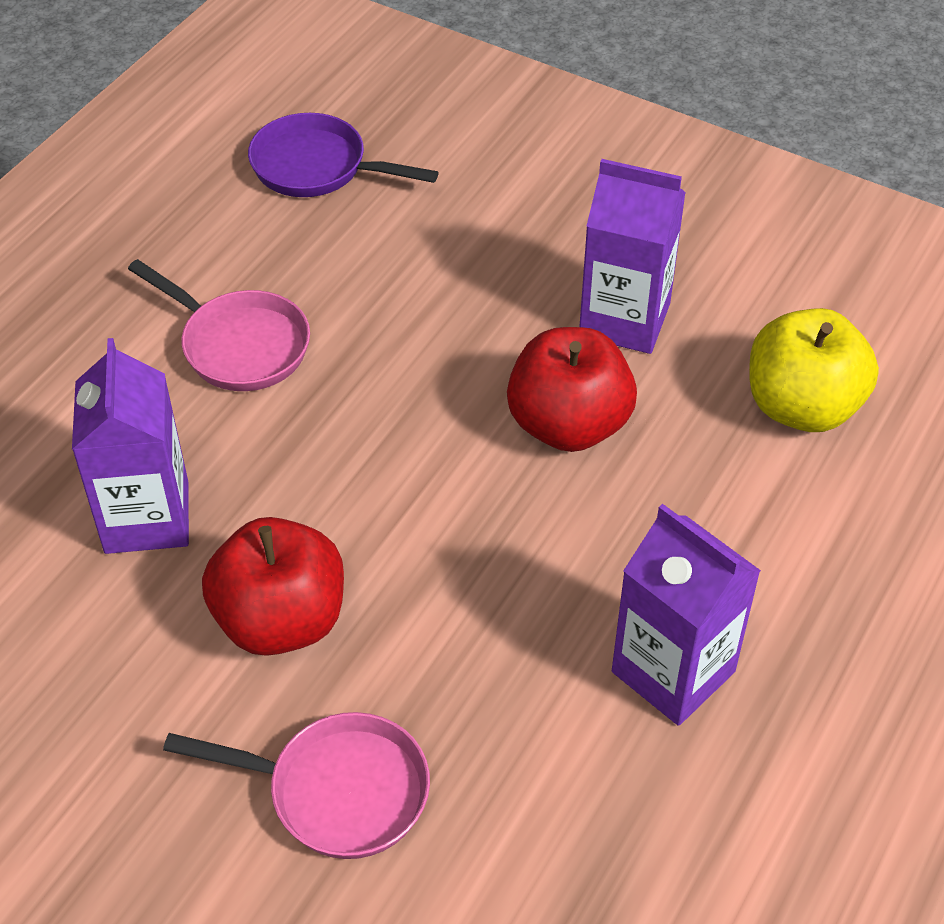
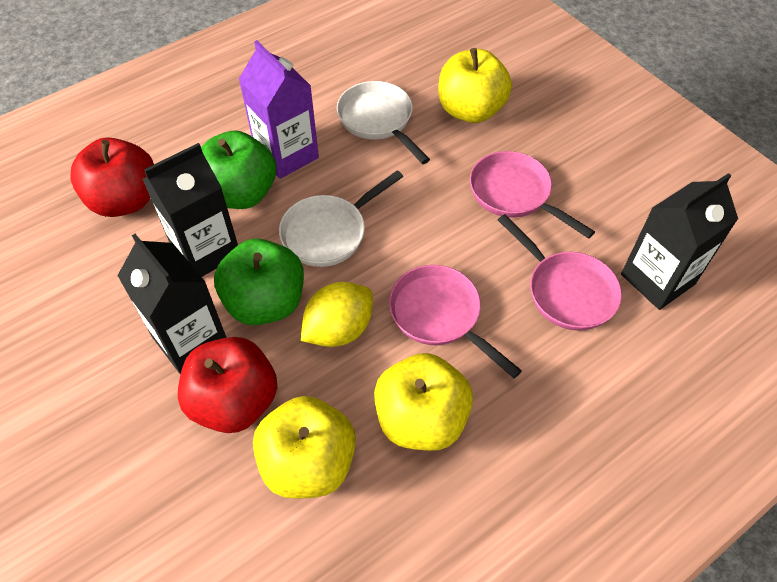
black carton: none = 0 -> [117,234,227,374] [142,143,238,277] [621,173,738,310] = 3
green apple: none = 0 -> [201,130,276,209] [214,239,304,325] = 2
pink pan: [128,259,310,391] [163,712,430,859] = 2 -> [389,265,522,378] [470,151,595,239] [498,214,622,331] = 3
purple carton: [72,338,189,554] [579,159,686,354] [612,504,761,726] = 3 -> [239,40,319,179] = 1
purple pan: [248,113,439,197] = 1 -> none = 0
white pan: none = 0 -> [279,170,403,267] [337,81,430,164] = 2
yellow apple: [749,308,879,432] = 1 -> [253,396,356,499] [374,353,473,451] [438,48,512,123] = 3
yellow lemon: none = 0 -> [301,282,373,347] = 1

